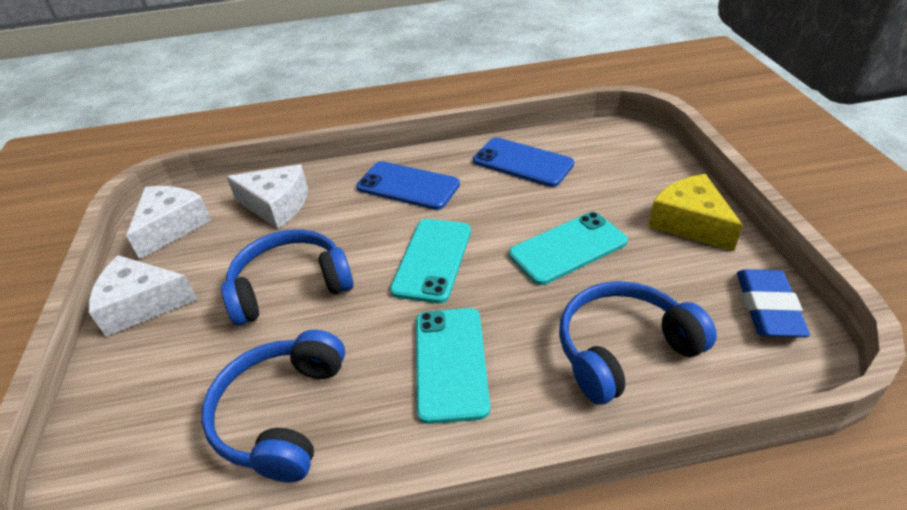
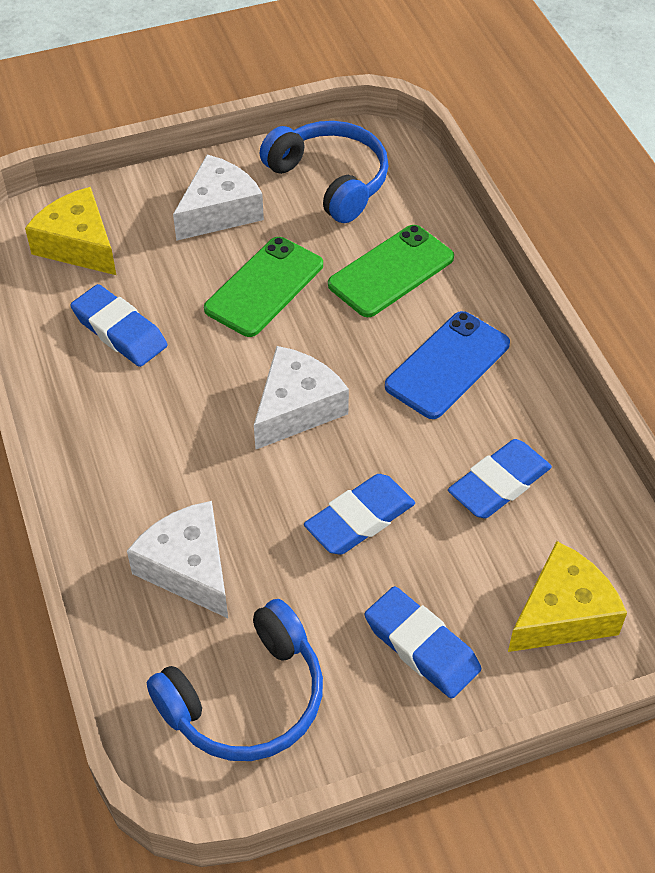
blue eraser: [737,269,810,338] = 1 -> [70,284,167,367] [304,474,415,555] [365,586,481,698] [448,439,552,519] = 4
blue headphones: [201,330,345,482] [221,229,354,326] [559,281,717,405] = 3 -> [147,599,323,761] [260,121,389,223] = 2
blue phone: [356,161,460,210] [473,137,574,187] = 2 -> [385,311,510,419] = 1
green phone: none = 0 -> [204,237,323,337] [328,225,454,317] = 2
turquoise phone: [390,219,471,304] [416,308,490,424] [509,212,628,285] = 3 -> none = 0
yellow cheese: [648,174,743,251] = 1 -> [25,187,116,275] [508,541,627,652] = 2

